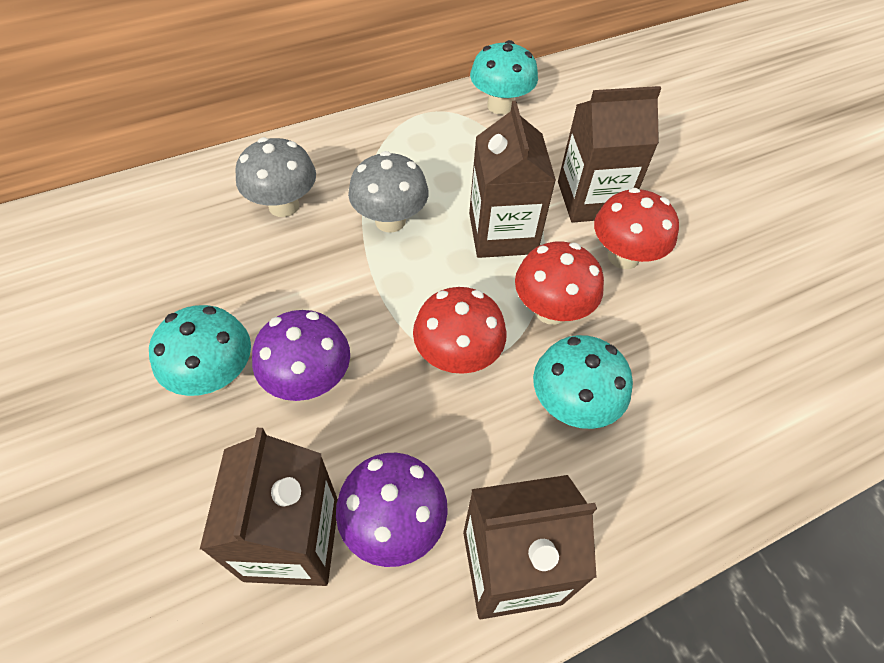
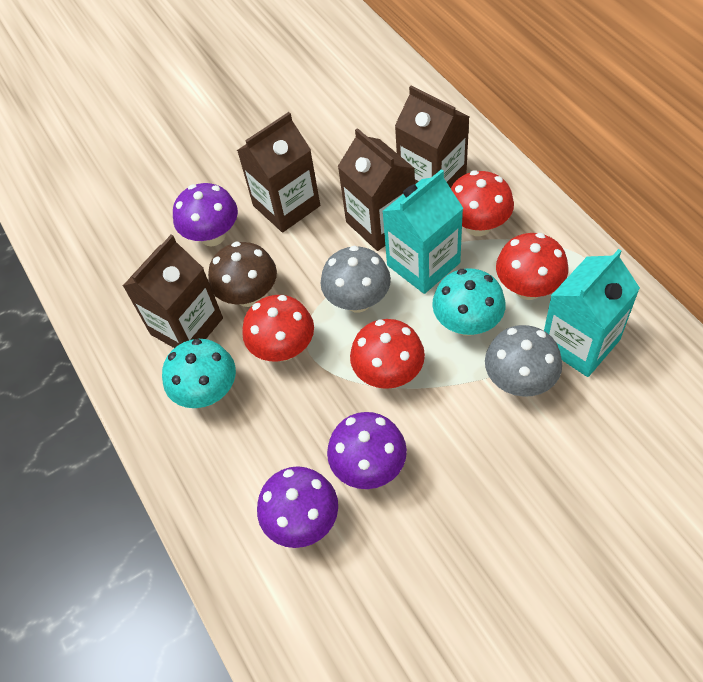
brown mushroom: none = 0 -> [208,242,277,307] = 1
purple mushroom: [252,310,350,401] [336,453,448,567] = 2 -> [173,183,238,246] [257,466,338,548] [327,412,407,489] = 3
red mushroom: [413,287,506,374] [515,241,604,325] [594,188,679,269] = 3 -> [242,295,314,361] [350,319,425,389] [451,171,514,236] [496,233,568,300] = 4
turquoise carton: none = 0 -> [382,169,463,294] [544,249,640,377] = 2
turquoise mushroom: [149,305,251,396] [470,40,538,115] [533,335,633,429] = 3 -> [162,339,236,408] [432,268,506,336] = 2

